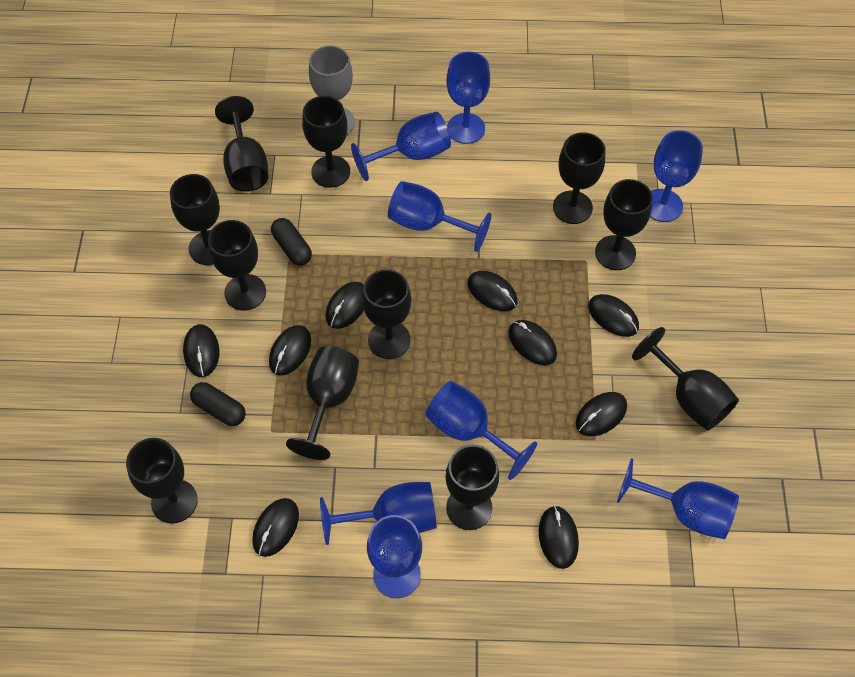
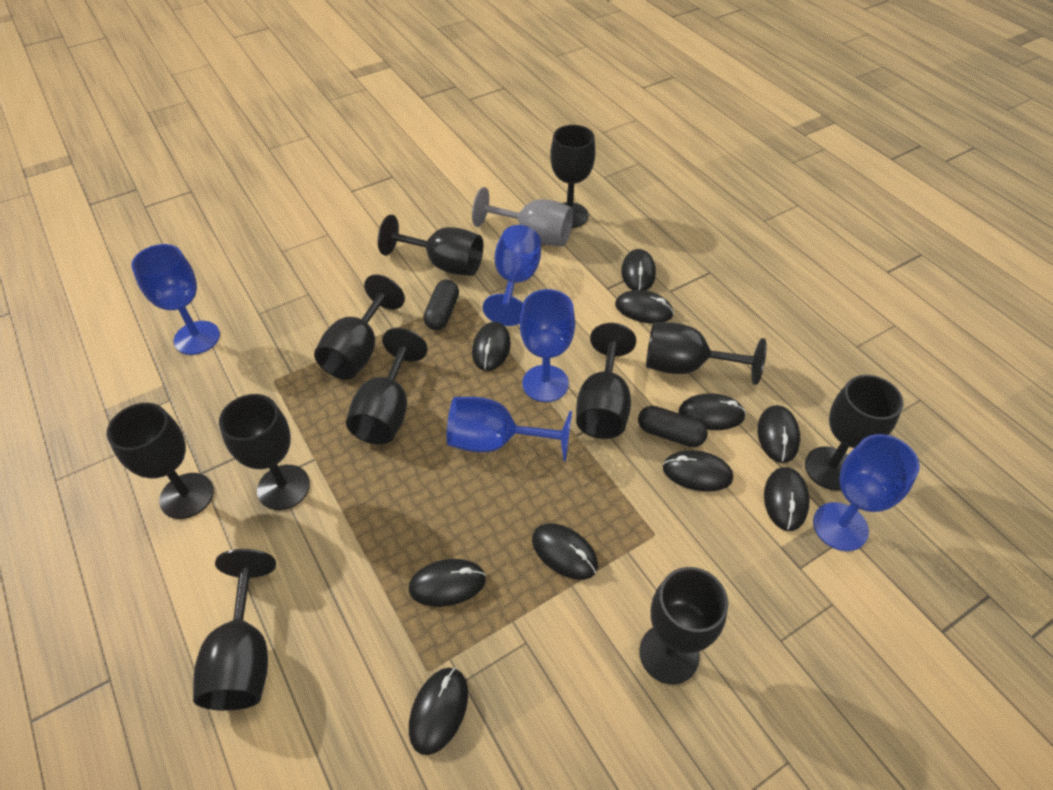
black mouse: [183,324,219,377] [252,498,299,557] [269,325,311,376] [326,282,364,329] [468,271,518,311] [508,320,557,365] [539,506,579,569] [576,392,627,436] [588,294,639,337] = 9 -> [409,559,486,607] [409,667,468,755] [472,322,511,371] [532,523,598,580] [615,290,674,323] [621,249,656,291] [663,450,733,492] [678,394,746,430] [758,405,800,463] [764,467,809,531] = 10
blue goblet: [320,482,437,545] [351,112,451,181] [367,515,422,598] [388,181,492,252] [426,381,537,480] [446,52,490,144] [617,458,739,539] [650,130,703,222] = 8 -> [131,244,220,355] [447,397,572,462] [483,225,541,326] [520,289,575,402] [813,434,920,551] = 5

